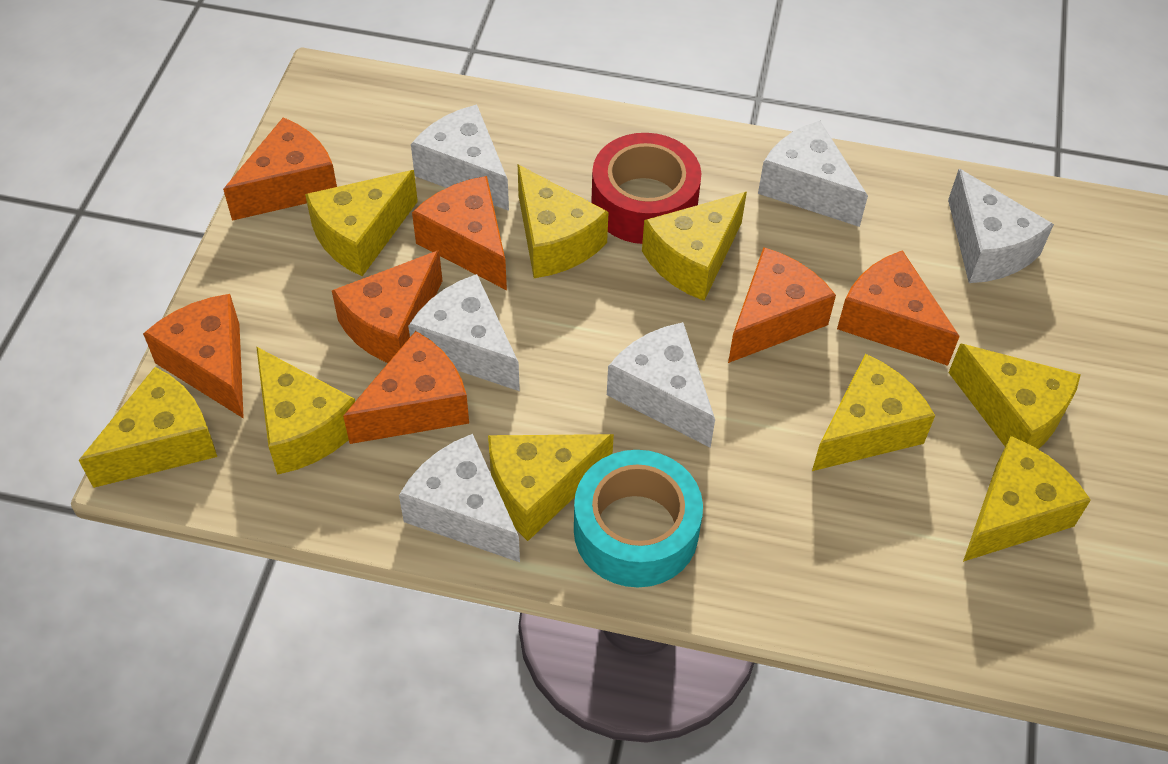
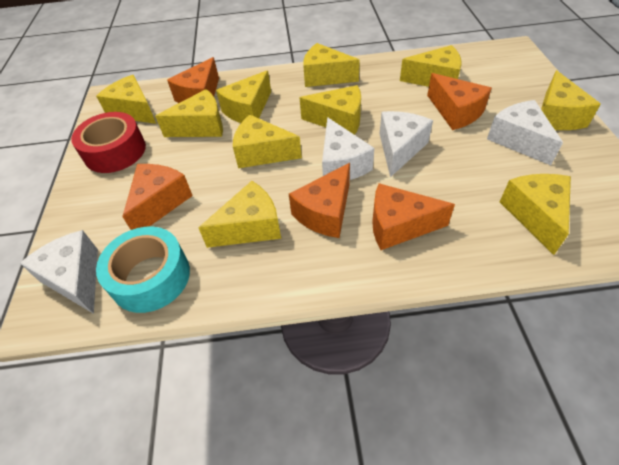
orange cheese: [143,294,244,419] [223,117,337,221] [332,250,442,363] [343,331,469,444] [412,176,507,290] [728,247,836,363] [837,250,960,366] = 7 -> [122,164,193,230] [167,57,219,103] [289,163,350,238] [372,183,455,250] [427,73,492,130] = 5
white cheese: [399,434,520,562] [408,274,520,391] [411,104,509,211] [607,322,715,448] [758,121,868,227] [948,169,1054,283] = 6 -> [20,230,98,314] [322,117,374,180] [380,111,433,177] [487,100,563,165] = 4
yellow cheese: [79,367,217,488] [256,347,355,475] [305,170,418,276] [488,434,614,541] [518,165,609,278] [642,192,747,301] [812,354,935,471] [949,343,1081,449] [963,436,1091,562] = 9 -> [96,75,156,124] [155,89,223,137] [198,181,281,248] [216,70,271,123] [233,115,302,168] [299,85,361,135] [303,43,360,87] [400,45,462,87] [500,174,571,255] [541,70,601,130] = 10

